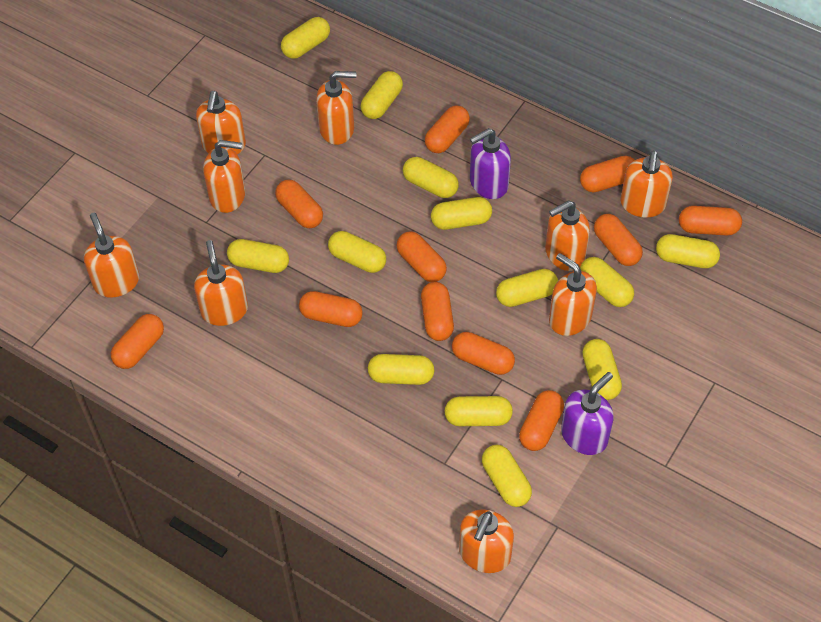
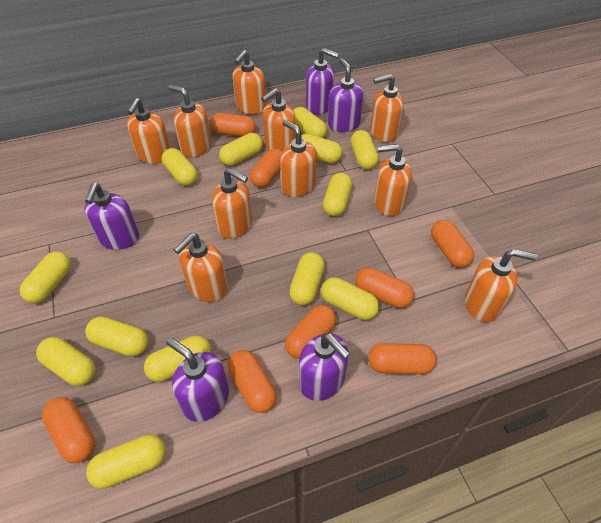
orange capsule: [111,314,164,369] [275,179,323,228] [299,291,363,327] [396,231,447,282] [421,282,454,341] [425,105,470,153] [452,332,515,375] [519,390,564,451] [580,156,635,192] [594,214,643,266] [679,206,742,236] = 11 -> [42,397,95,463] [210,113,256,137] [228,350,277,413] [250,148,283,188] [285,305,336,359] [355,268,414,308] [368,343,437,374] [431,220,474,268] = 8
orange soap dispenser: [84,213,139,298] [194,240,248,326] [196,91,246,154] [203,140,245,213] [316,71,357,145] [459,509,514,573] [545,201,590,271] [549,253,597,336] [620,151,673,218] = 9 -> [127,98,170,164] [168,85,212,157] [173,233,228,302] [212,168,252,239] [232,50,266,114] [261,88,296,151] [280,120,317,197] [370,74,404,142] [374,144,412,216] [465,249,537,322] = 10
purple soap dispenser: [470,128,511,199] [561,372,614,455] = 2 -> [84,183,139,250] [166,337,229,422] [299,333,350,401] [306,48,339,114] [328,58,364,132] = 5

